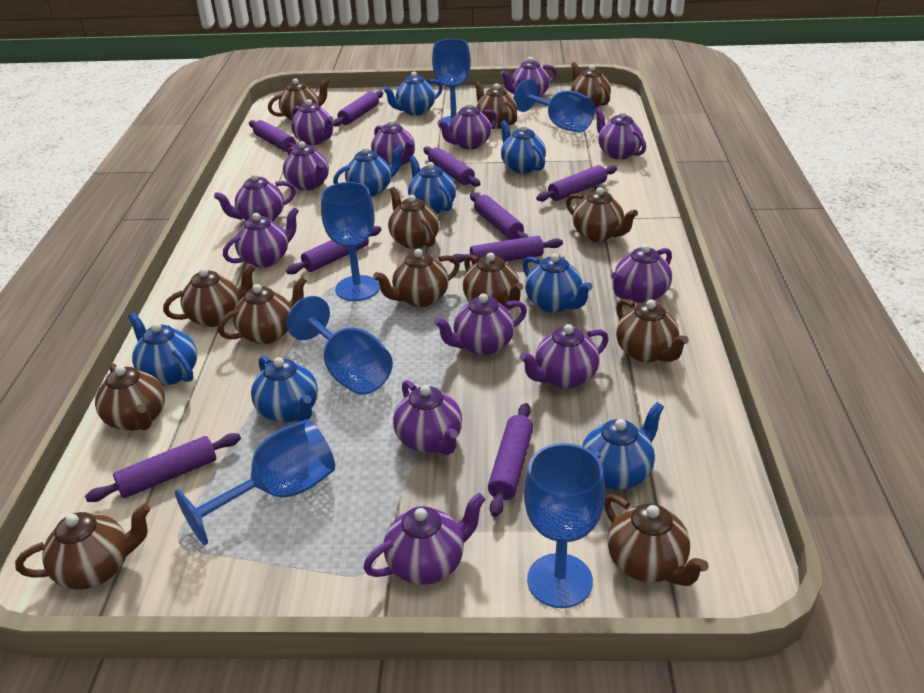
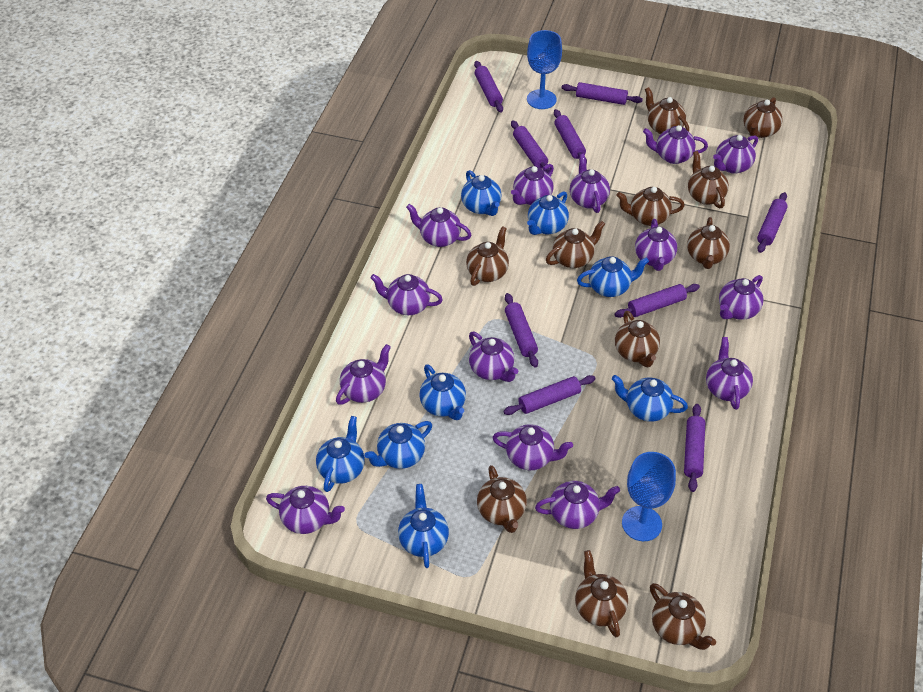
blue goblet: [175,420,335,545] [286,296,393,395] [321,182,379,301] [432,39,471,128] [514,79,595,132] [524,443,605,608] = 6 -> [527,30,562,109] [622,452,676,541] = 2
brown teapot: [15,504,150,590] [95,363,165,431] [163,264,255,327] [218,276,307,344] [268,78,329,121] [373,249,460,307] [388,187,439,249] [463,253,523,309] [474,81,517,129] [566,187,638,242] [571,62,611,108] [604,494,709,586] [616,299,689,362] = 13 -> [466,226,509,286] [477,465,527,533] [546,221,605,268] [575,550,628,637] [615,311,660,367] [617,187,685,226] [645,87,689,134] [650,583,716,650] [687,217,730,269] [688,151,729,209] [743,97,782,138] = 11
purple teapot: [214,173,296,221] [223,207,299,268] [283,141,329,191] [291,99,333,145] [363,493,486,585] [371,120,415,167] [393,380,462,455] [434,294,527,355] [438,103,497,149] [500,57,557,97] [520,324,609,389] [595,108,646,159] [611,244,672,303] = 13 -> [266,486,345,534] [336,344,391,405] [371,274,443,315] [406,204,471,247] [469,331,518,382] [492,424,573,470] [511,164,554,205] [535,481,620,529] [570,154,610,213] [635,219,677,271] [643,125,708,164] [706,337,753,410] [713,135,758,174] [719,275,763,320] = 14

